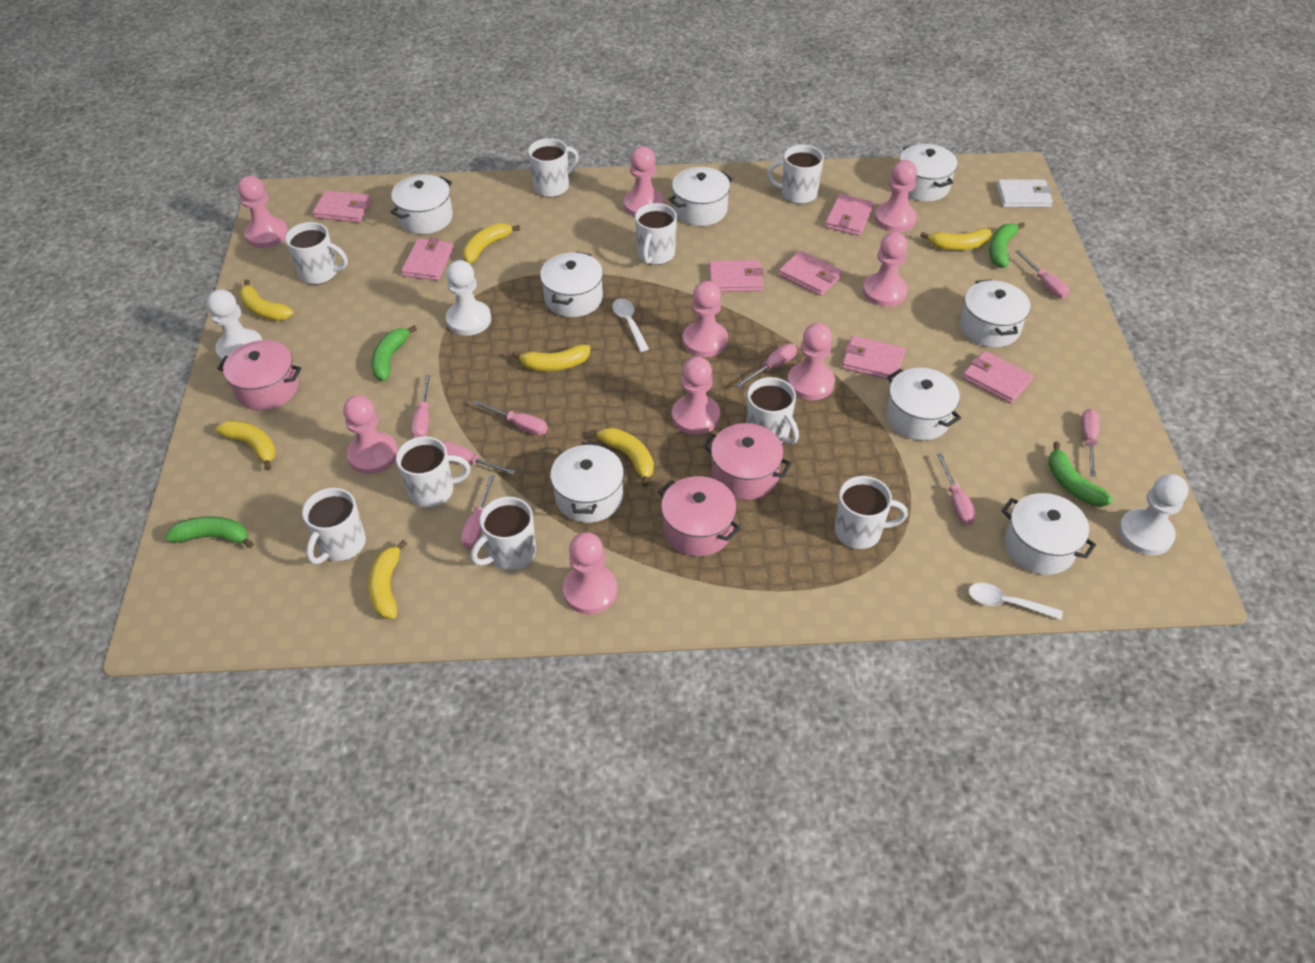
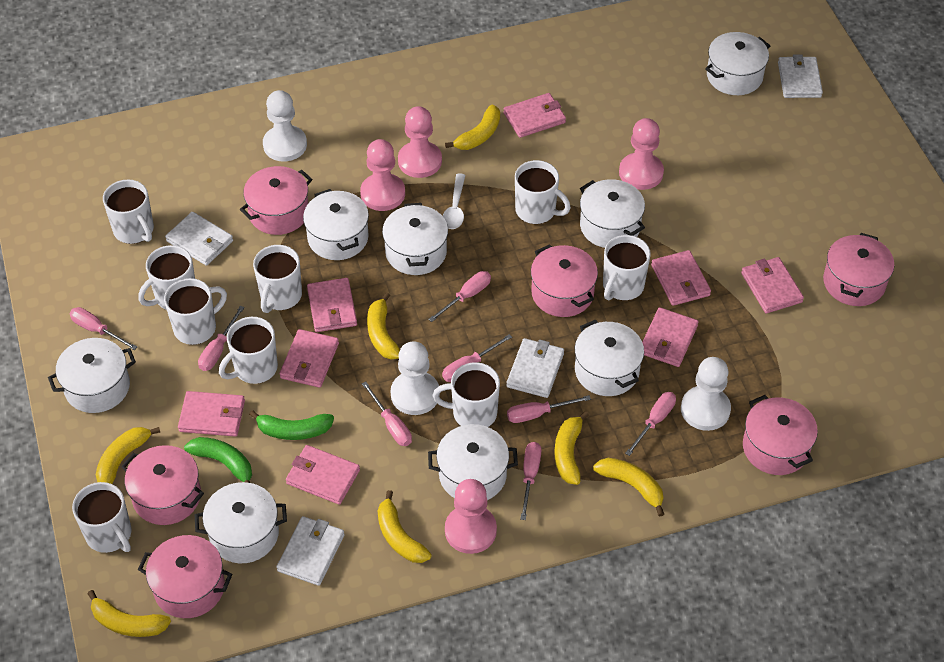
green banana: [165,516,254,548] [371,325,417,381] [989,223,1025,268] [1048,442,1113,507] = 4 -> [184,437,252,483] [249,410,334,440] = 2
pink pawn: [238,176,288,248] [343,395,398,474] [563,532,617,614] [624,146,664,217] [672,356,720,435] [683,281,728,357] [787,323,835,400] [863,232,908,307] [875,160,917,232] = 9 -> [360,139,405,211] [398,106,442,178] [445,479,497,554] [619,118,664,190] = 4
pink pot: [217,340,302,411] [658,476,741,557] [703,423,791,500] = 3 -> [121,445,204,525] [138,535,232,618] [240,166,312,235] [531,244,598,317] [743,395,818,475] [823,233,894,306] = 6
pink wallet: [313,190,372,223] [401,238,454,281] [709,260,764,292] [779,250,842,296] [825,194,874,236] [842,336,905,380] [962,351,1033,404] = 7 -> [178,391,245,437] [279,329,339,388] [286,445,360,505] [307,278,357,332] [504,93,566,138] [642,307,698,367] [651,250,711,306] [741,257,804,313] = 8
white spoon: [612,298,649,352] [968,583,1063,620] = 2 -> [443,173,465,229] = 1
white wallet: [997,180,1053,207] = 1 -> [165,212,233,266] [276,516,345,586] [507,338,564,398] [778,54,823,98] = 4

